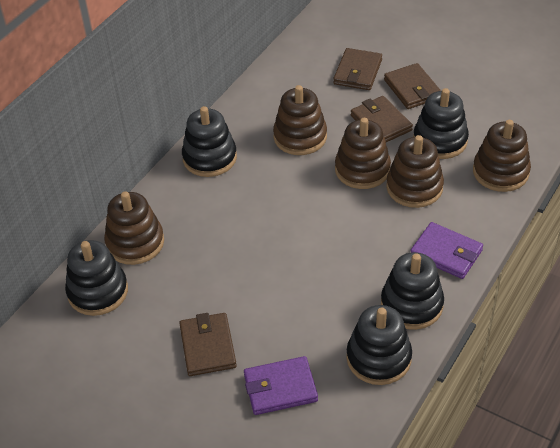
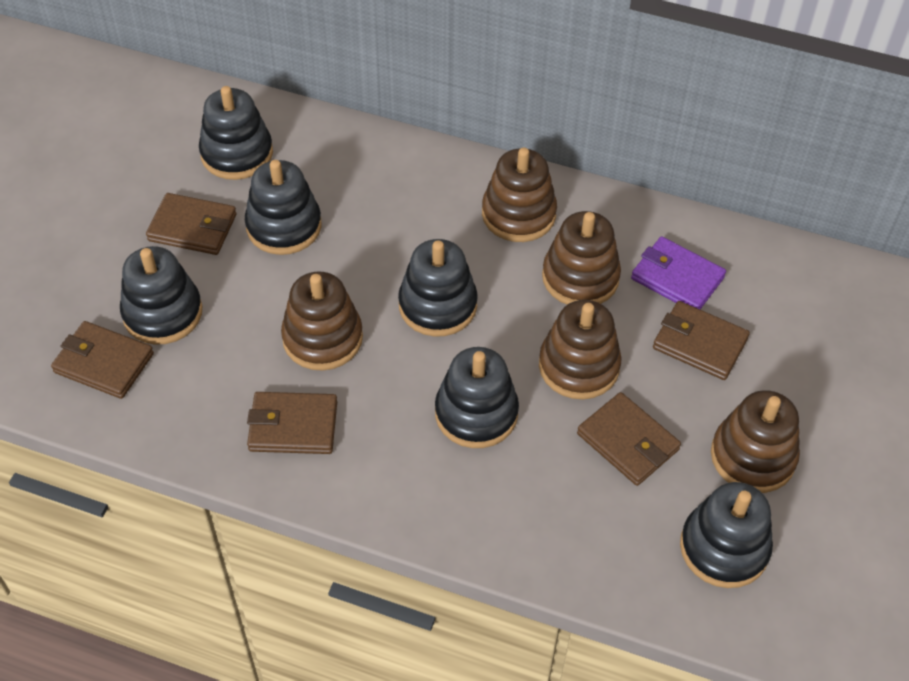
black stacking toy: [65,240,128,316] [182,106,237,177] [346,305,412,385] [381,252,444,330] [413,88,469,159] = 5 -> [120,246,202,345] [199,86,273,180] [245,160,322,255] [398,239,478,337] [435,347,519,448] [680,482,773,588] = 6
brown wallet: [179,313,237,376] [333,48,382,90] [351,96,413,142] [384,63,441,109] = 4 -> [51,321,154,399] [146,193,237,255] [247,392,337,454] [577,392,681,486] [653,301,750,380] = 5
purple wallet: [244,356,318,415] [410,222,483,279] = 2 -> [631,236,726,309] = 1

